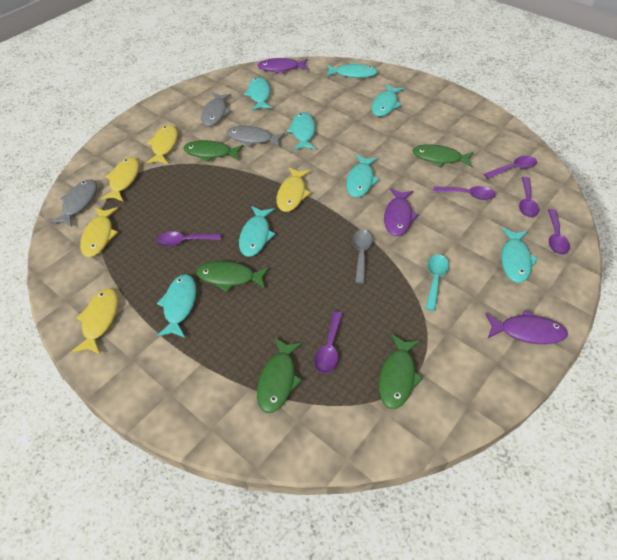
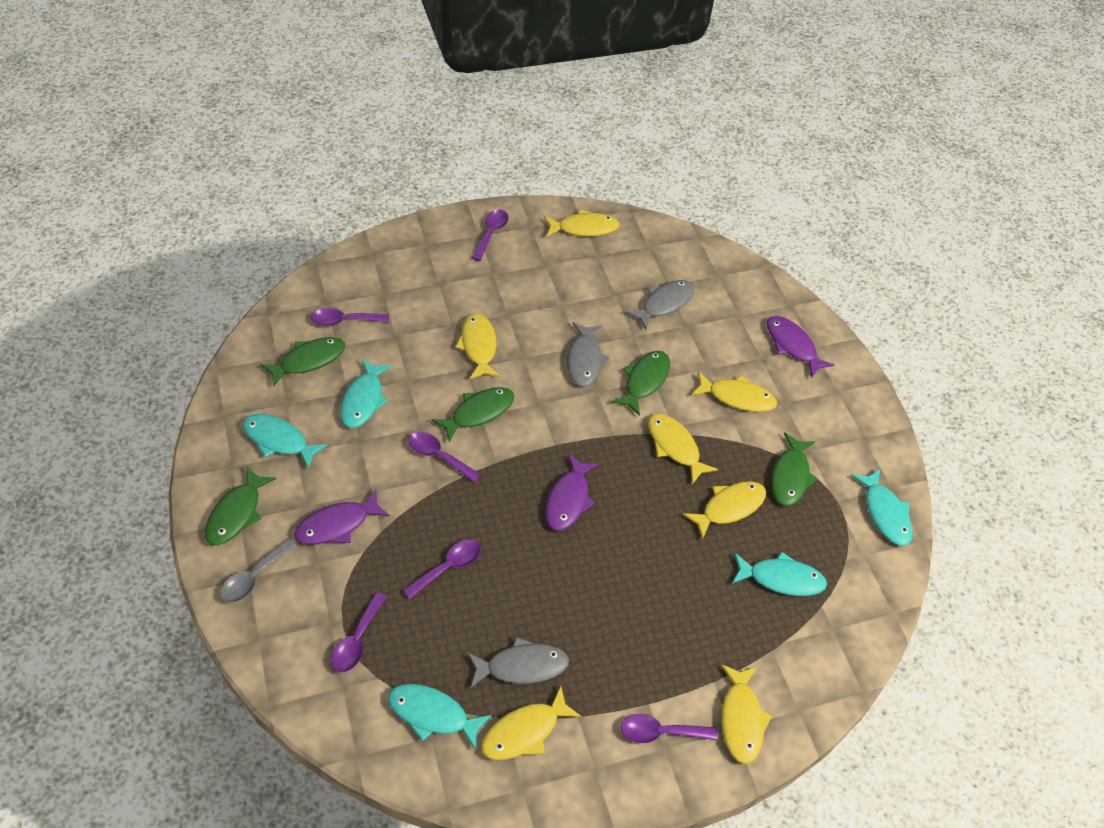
turquoise fish: [157,274,196,338] [239,206,276,257] [244,77,272,111] [287,112,316,150] [326,63,378,78] [346,155,380,197] [371,84,404,117] [501,228,538,283] = 8 -> [242,414,328,469] [340,359,392,428] [388,684,492,750] [732,552,827,596] [851,469,913,546] = 5
turquoise spoon: [425,254,449,311] = 1 -> none = 0
yellow fish: [72,288,118,355] [80,207,118,257] [101,157,139,201] [146,125,178,164] [277,167,311,212] = 5 -> [455,313,500,380] [481,686,582,760] [544,209,620,237] [648,413,718,484] [683,481,766,540] [691,371,777,412] [721,664,772,764] = 7

